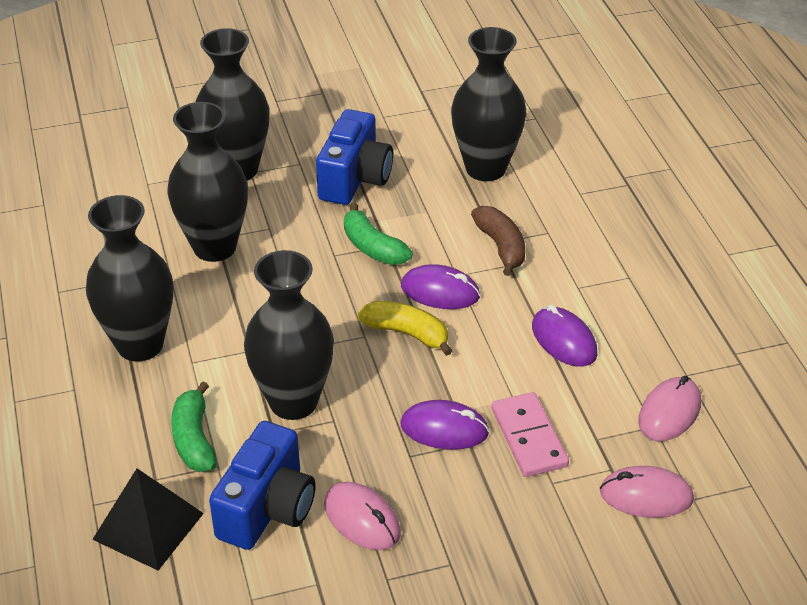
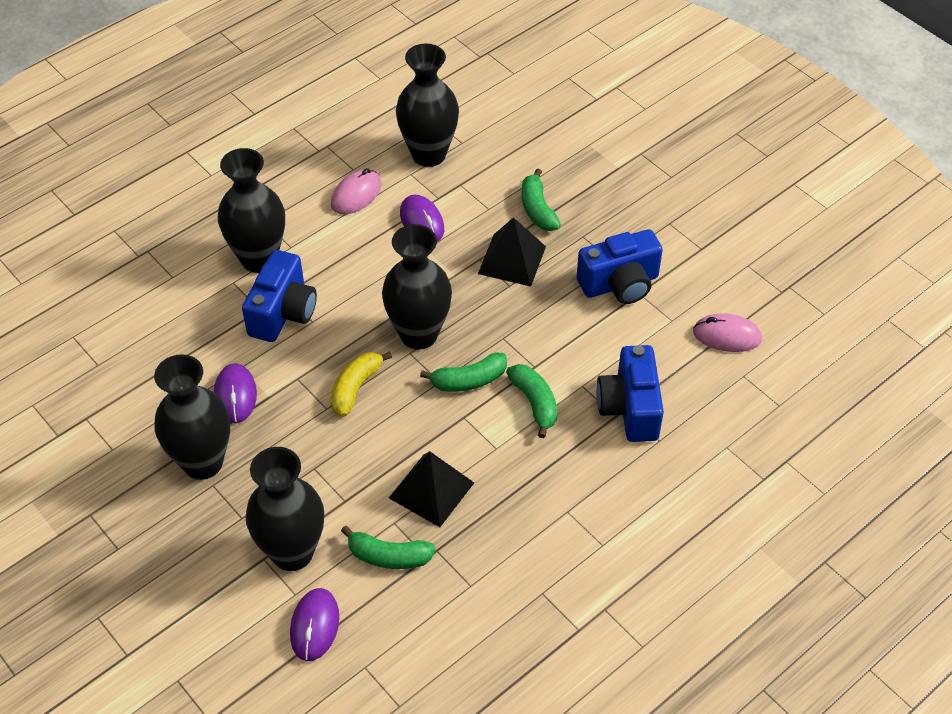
black pyramid: [92,468,204,571] = 1 -> [389,451,474,527] [478,217,546,287] = 2
blue camera: [209,421,316,550] [316,109,393,205] = 2 -> [242,250,317,342] [577,229,663,304] [596,345,664,442] = 3
brown banana: [471,206,525,276] = 1 -> none = 0
green banana: [171,381,217,472] [344,203,413,265] = 2 -> [341,525,436,569] [420,353,507,392] [506,364,557,438] [522,168,561,231] = 4
pink domino: [492,392,569,477] = 1 -> none = 0
pink mouse: [324,482,401,550] [600,466,694,518] [638,376,701,441] = 3 -> [331,168,382,214] [693,313,762,352] = 2

